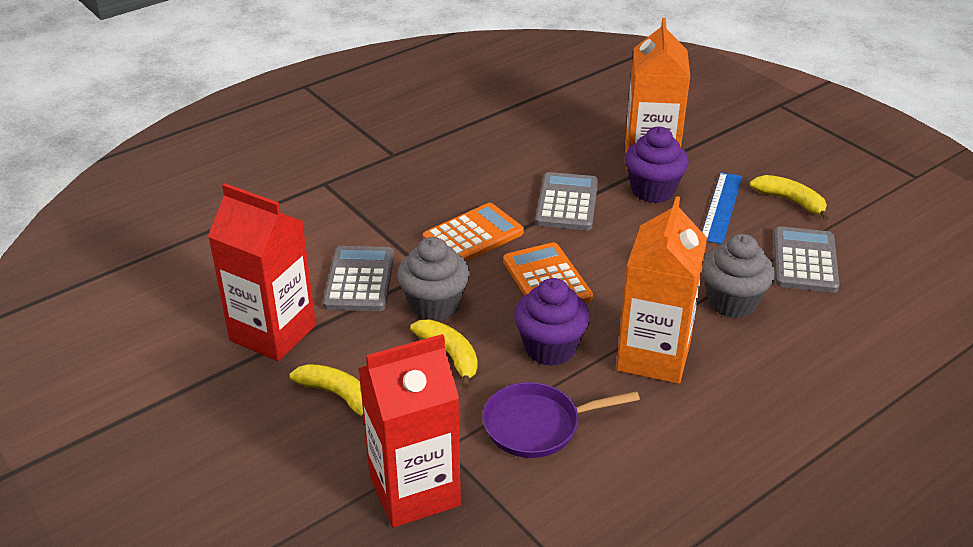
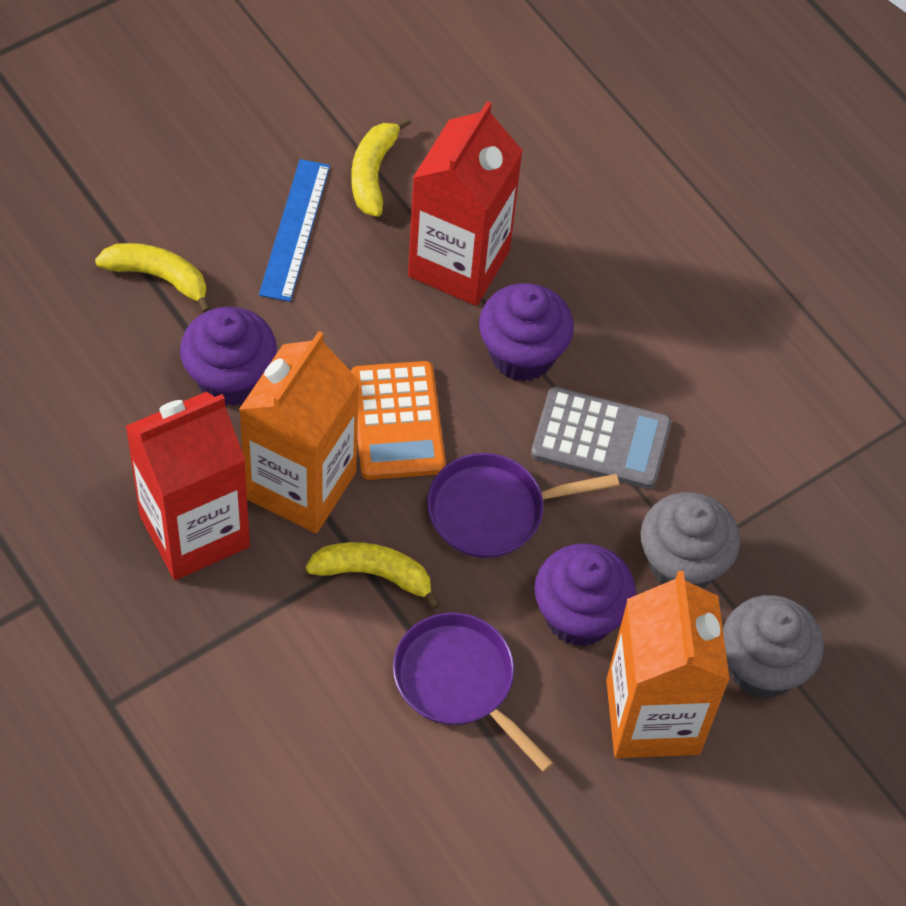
grey calculator: [323,246,394,311] [535,172,598,230] [774,226,840,293] = 3 -> [531,387,671,489] = 1
orange calculator: [423,203,524,262] [503,242,593,303] = 2 -> [351,361,446,480] = 1
purple cupcake: [514,278,590,366] [625,127,689,203] = 2 -> [180,306,277,406] [479,283,574,382] [535,543,636,647] = 3
purple pan: [482,382,640,458] = 1 -> [393,612,554,772] [427,453,619,558] = 2

